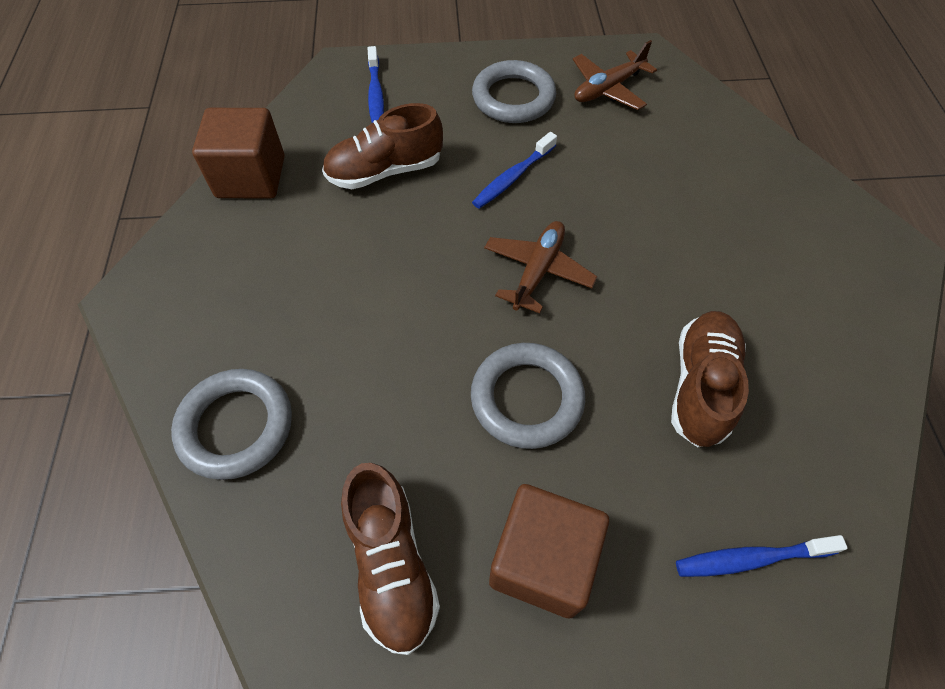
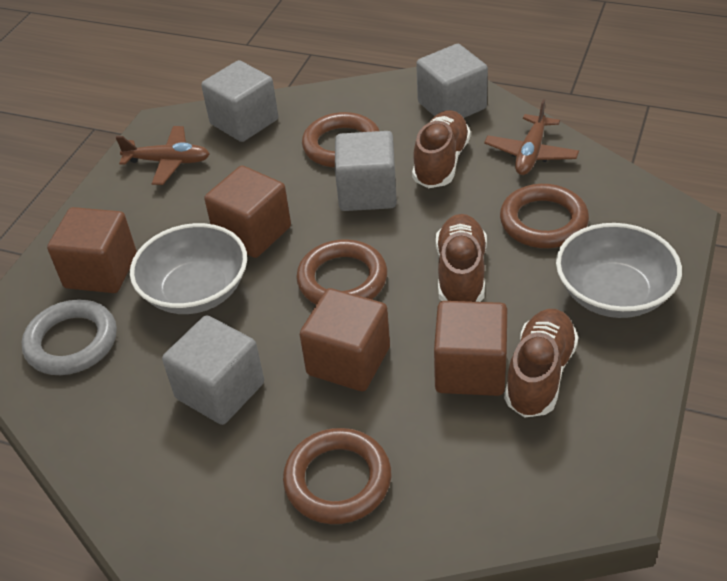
blue toothbrush: [368,46,384,123] [472,132,557,209] [676,535,847,577] = 3 -> none = 0
brown cube: [192,108,285,198] [489,484,609,619] = 2 -> [47,207,137,293] [204,166,291,258] [300,288,390,391] [434,301,507,396] = 4
brown ring: none = 0 -> [283,428,391,524] [296,240,387,305] [302,112,379,168] [500,184,589,248] = 4
grey bowl: none = 0 -> [130,223,247,314] [556,223,682,318] = 2
grey cube: none = 0 -> [162,315,264,425] [201,60,278,142] [335,131,397,211] [416,44,488,118] = 4
grey ring: [171,369,292,480] [471,343,585,449] [472,60,556,123] = 3 -> [22,299,117,375] = 1

